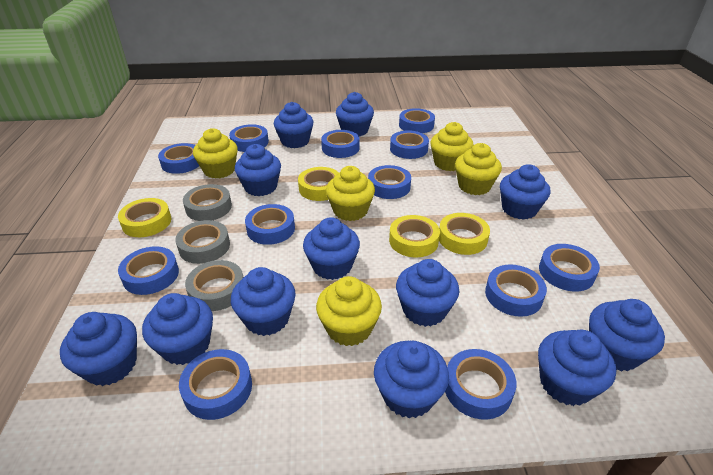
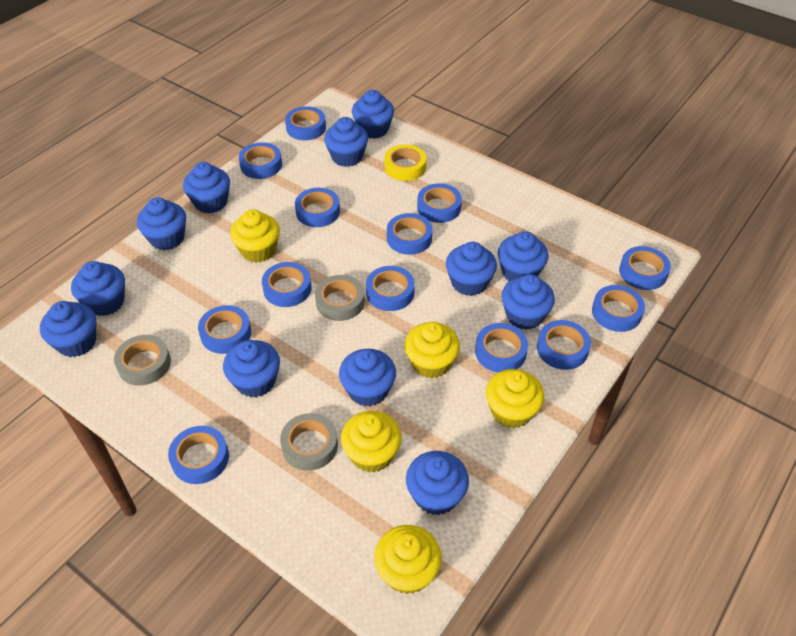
blue tape: [118,246,179,295] [158,143,199,174] [179,349,252,420] [229,124,269,152] [245,204,295,245] [321,130,360,158] [368,165,411,199] [390,130,429,159] [399,108,435,133] [445,349,517,420] [485,264,547,317] [539,244,600,292] = 12 -> [168,426,229,484] [198,305,251,354] [239,142,282,179] [262,262,311,307] [285,106,326,140] [295,188,340,227] [366,266,415,311] [387,213,433,255] [417,183,462,223] [475,323,528,372] [537,320,591,370] [592,285,645,332] [619,246,671,290] = 13
yellow tape: [118,198,171,237] [298,167,339,201] [389,215,440,257] [439,213,490,255] = 4 -> [384,144,427,181] = 1

